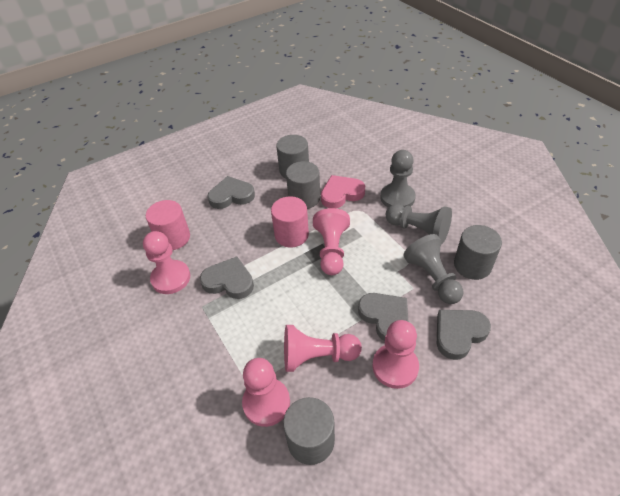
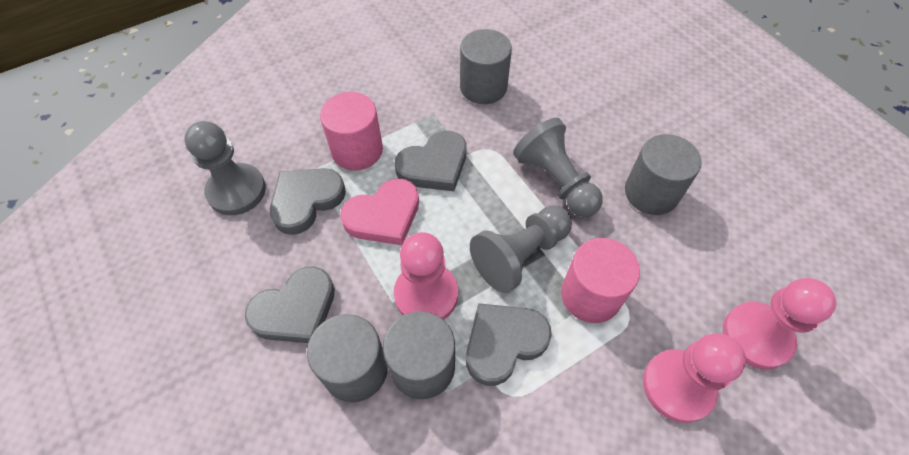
pink pawn: [143,231,190,294] [242,358,290,427] [284,325,362,372] [313,208,350,275] [372,320,419,389] = 5 -> [394,232,458,320] [643,333,746,423] [723,278,836,369] = 3

